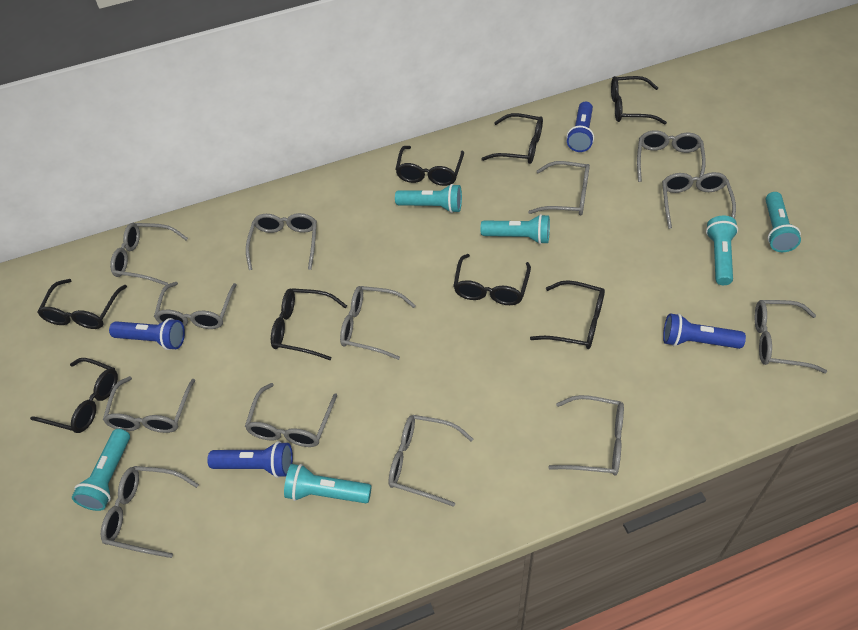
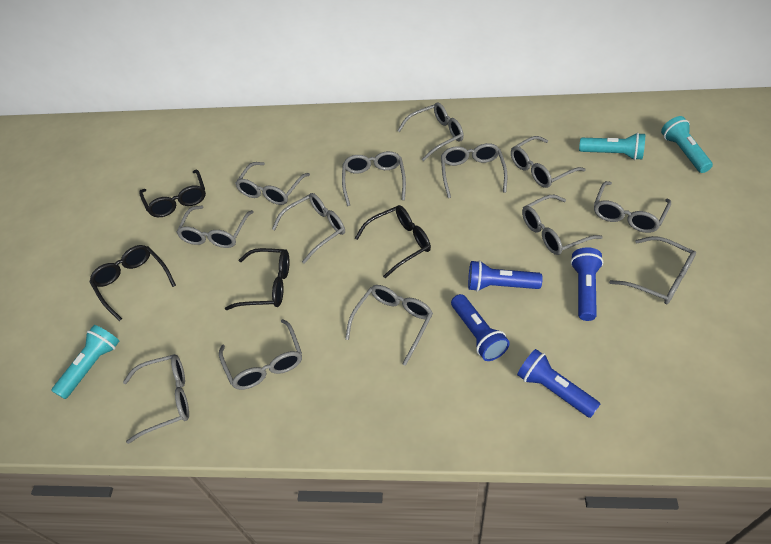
black glasses: [30,358,118,433] [37,279,127,329] [271,288,347,360] [395,146,464,186] [453,254,531,305] [481,113,543,164] [530,280,605,349] [611,76,667,125] = 8 -> [89,245,176,321] [139,169,206,217] [225,248,290,310] [355,205,431,278] = 4
turquoise flashlight: [72,429,130,511] [284,464,371,503] [395,184,462,213] [480,214,550,244] [706,216,738,285] [765,192,801,252] = 6 -> [51,325,119,399] [579,132,645,160] [661,116,713,173] = 3

